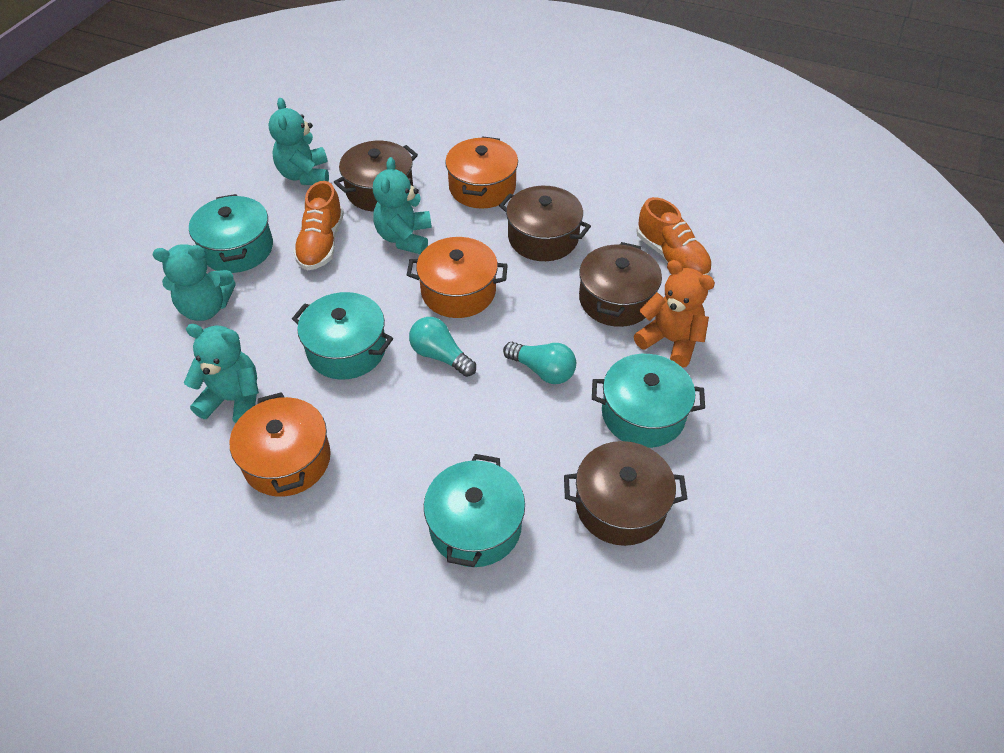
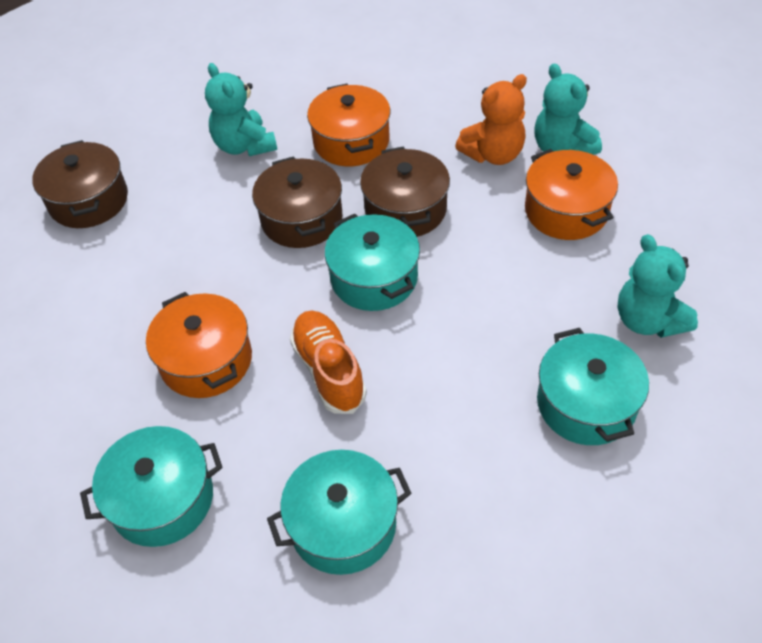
brown pot: [334,141,418,212] [499,186,591,261] [564,441,687,546] [579,242,662,327] = 4 -> [32,140,128,228] [252,156,342,248] [360,147,450,237] = 3
orange shoe: [293,181,344,270] [636,197,712,275] = 2 -> [290,310,367,414] = 1
turquoise light bulb: [409,317,476,377] [503,342,576,384] = 2 -> none = 0
turquoise teddy bear: [153,244,236,321] [184,324,259,423] [269,98,329,185] [373,157,431,254] = 4 -> [205,63,277,156] [534,63,602,155] [617,234,698,338] = 3

